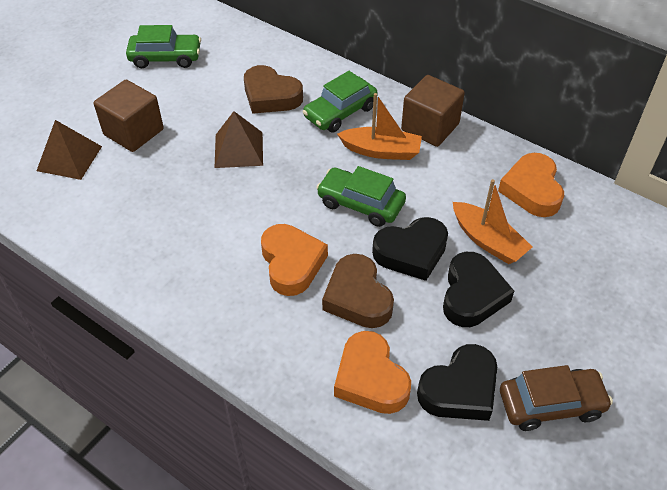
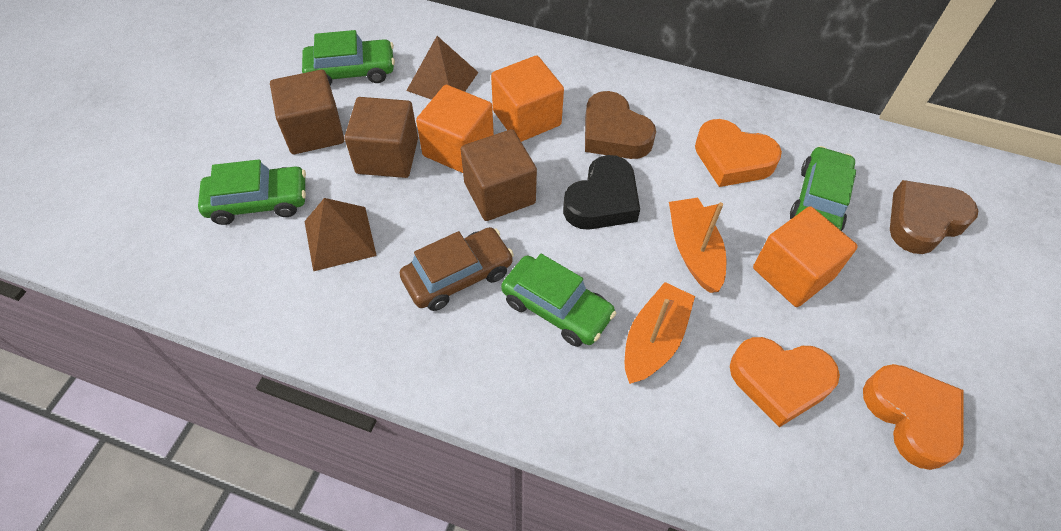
black heart: [372,217,448,281] [417,344,497,421] [443,252,514,327] = 3 -> [563,155,640,230] = 1
brown cube: [94,80,164,152] [401,75,465,147] = 2 -> [270,70,344,154] [345,97,418,178] [461,129,537,221] = 3
green car: [126,25,201,68] [303,71,378,132] [316,166,406,227] = 3 -> [198,160,306,225] [302,30,395,86] [501,254,616,347] [790,146,856,231] = 4
orange cube: none = 0 -> [416,85,494,173] [491,55,564,142] [753,206,858,307] = 3

